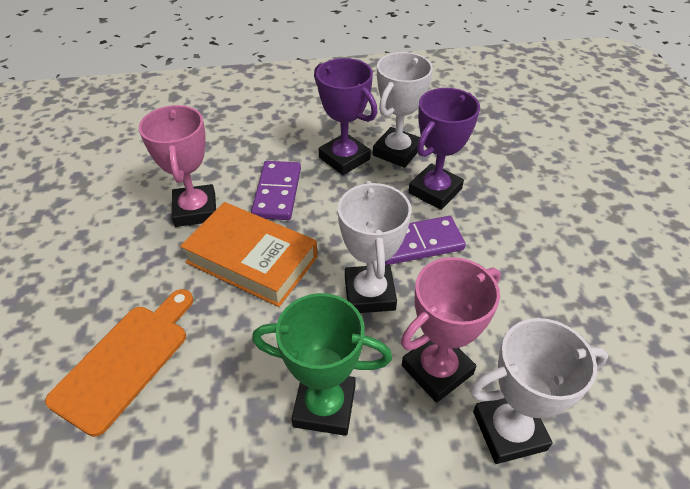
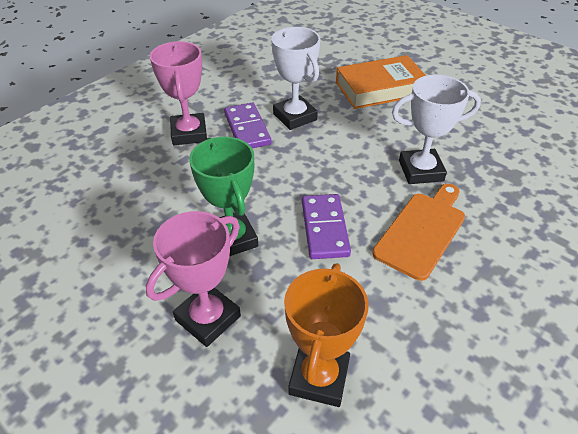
orange trophy: none = 0 -> [284,263,369,407] = 1
purple trophy: [314,58,377,175] [408,88,480,210] = 2 -> none = 0
white trophy: [338,181,412,313] [373,52,433,168] [469,318,608,464] = 3 -> [271,27,320,130] [392,75,481,184] = 2

